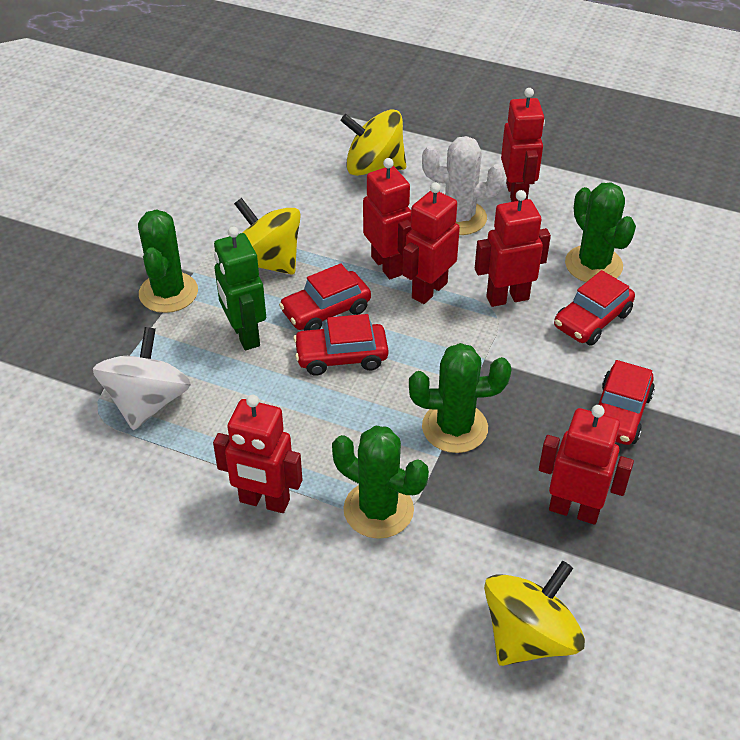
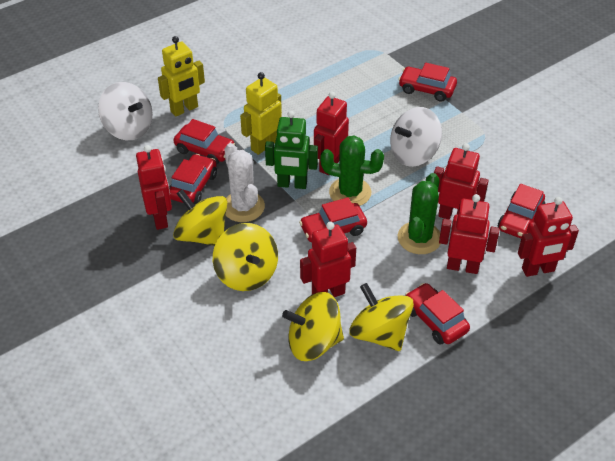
green cactus: [138,209,198,313] [332,425,429,539] [409,343,511,453] [565,183,636,282] = 4 -> [320,135,384,206] [398,173,440,254] = 2
red car: [279,263,371,331] [293,314,388,376] [554,270,635,346] [598,360,655,445] = 4 -> [169,154,217,204] [174,119,235,164] [299,197,367,242] [398,63,457,102] [405,283,470,345] [498,184,545,238] = 6
white spinning top: [93,327,191,430] = 1 -> [98,82,153,140] [390,107,442,167] = 2
yellow robot: none = 0 -> [158,36,205,117] [240,72,282,155] = 2
yellow spinning top: [234,198,301,274] [340,110,406,176] [484,561,585,666] = 3 -> [173,189,227,246] [213,223,278,291] [282,292,344,361] [349,283,414,351] = 4

